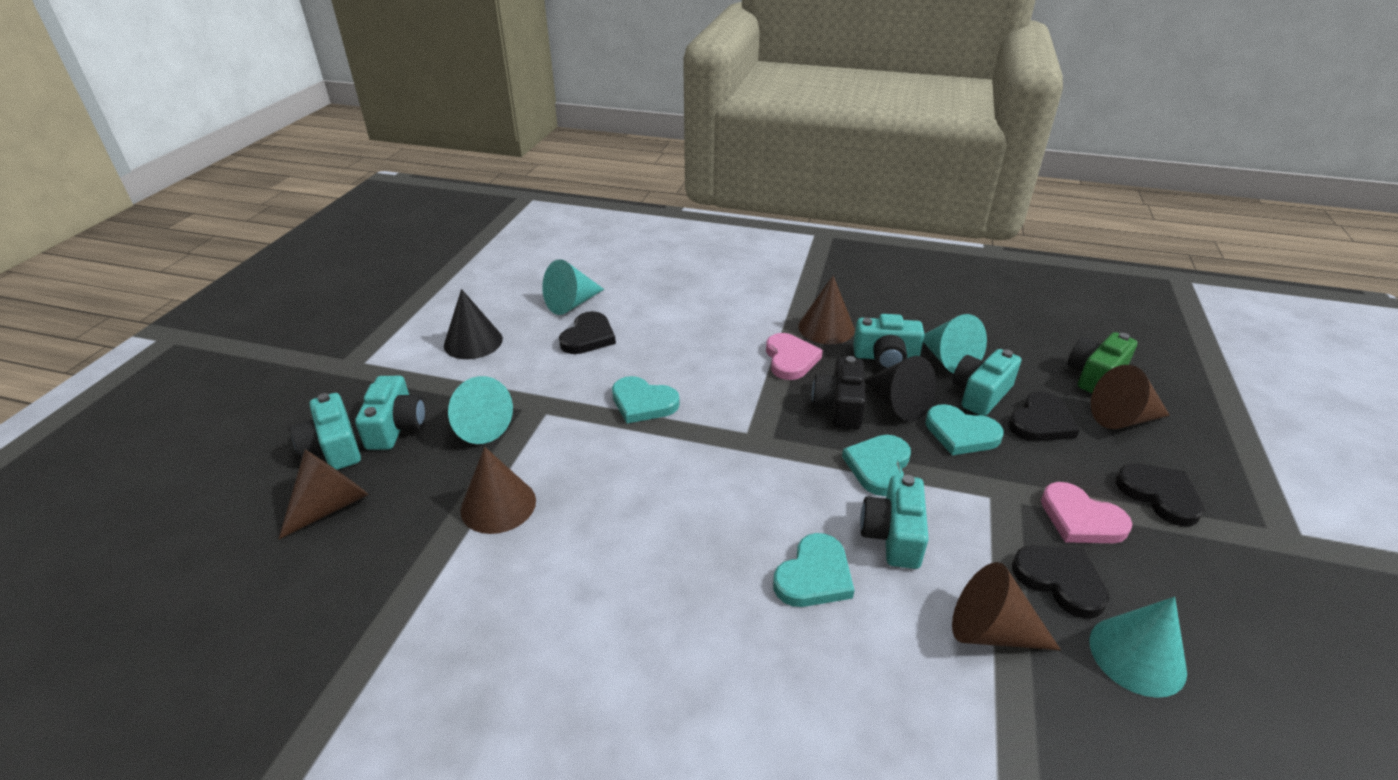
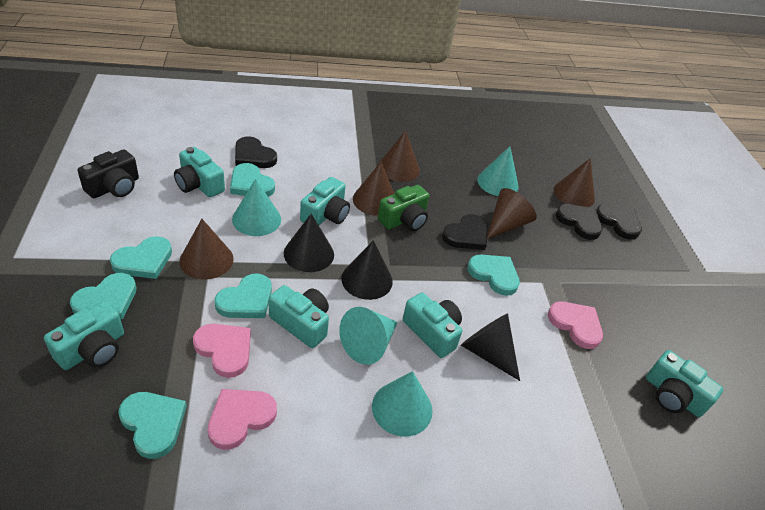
black cone: [444,289,503,359] [865,356,936,421] = 2 -> [284,214,334,272] [341,240,393,300] [461,313,520,381] = 3
pink heart: [766,333,823,380] [1041,482,1132,543] = 2 -> [193,324,251,378] [208,389,277,450] [548,301,603,349] = 3
turquoise camera: [290,393,361,470] [355,376,426,450] [853,314,925,370] [860,475,929,569] [952,349,1021,416] = 5 -> [44,301,124,370] [174,147,225,197] [269,285,329,348] [300,177,350,225] [403,292,462,358] [646,350,723,417] = 6
turquoise heart: [612,376,680,423] [773,533,855,607] [842,435,911,496] [925,404,1004,455] = 4 -> [70,273,137,319] [110,236,172,279] [118,392,187,459] [215,274,272,318] [230,163,275,197] [467,254,520,296] = 6

